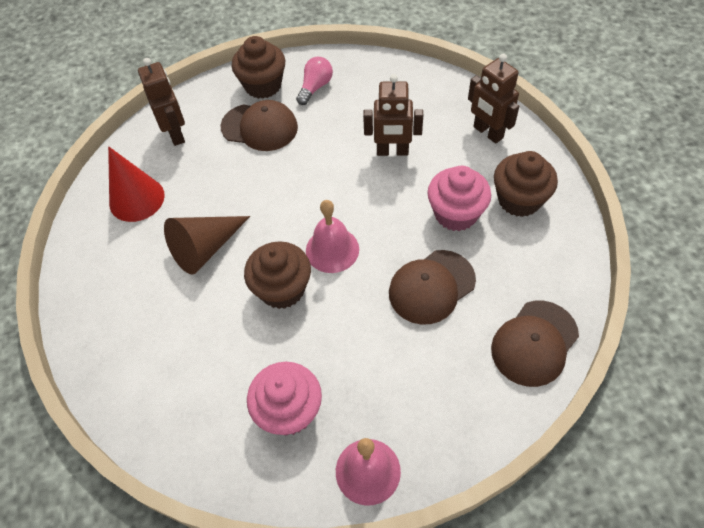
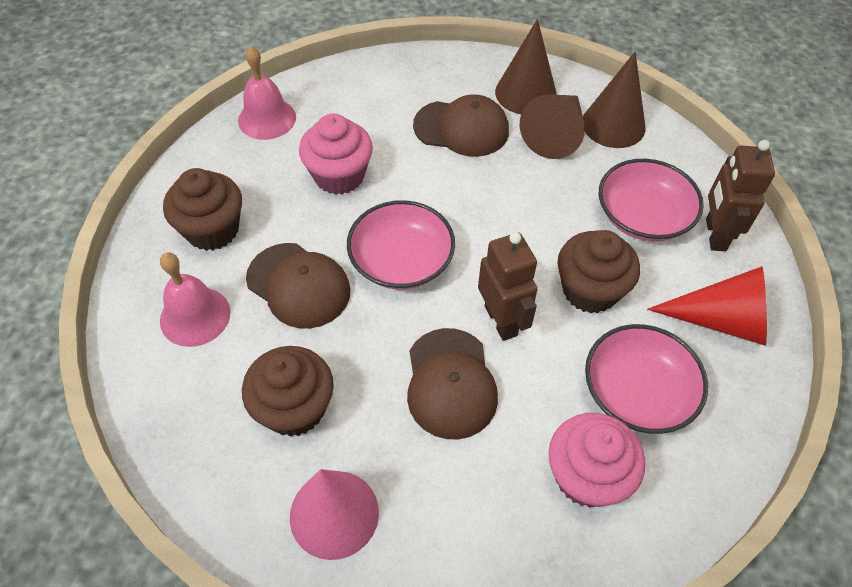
brown cone: [164,216,250,275] = 1 -> [495,19,557,114] [520,94,585,159] [583,52,645,148] = 3
brown robot: [138,58,185,146] [363,74,423,156] [468,54,519,144] = 3 -> [478,232,538,341] [706,140,775,251] = 2
pink bowl: none = 0 -> [347,200,455,290] [585,324,708,434] [599,159,704,241] = 3
pink cone: none = 0 -> [290,469,379,560] = 1
pink light bulb: [296,57,333,105] = 1 -> none = 0

